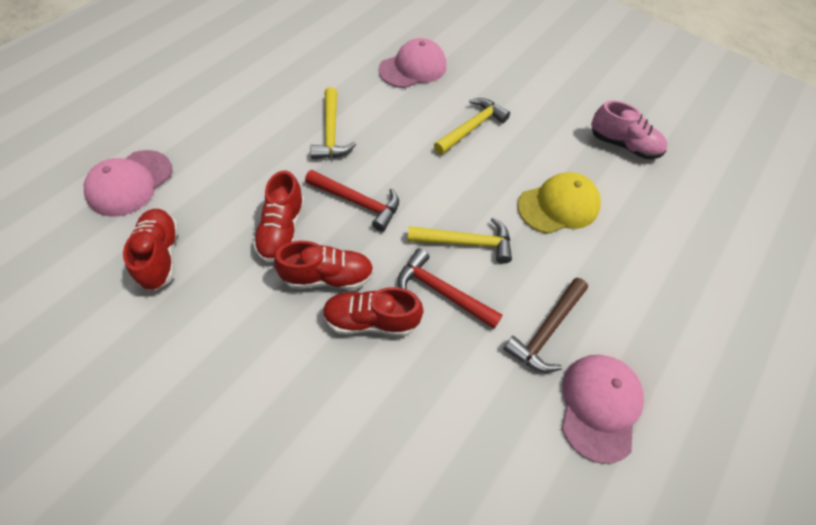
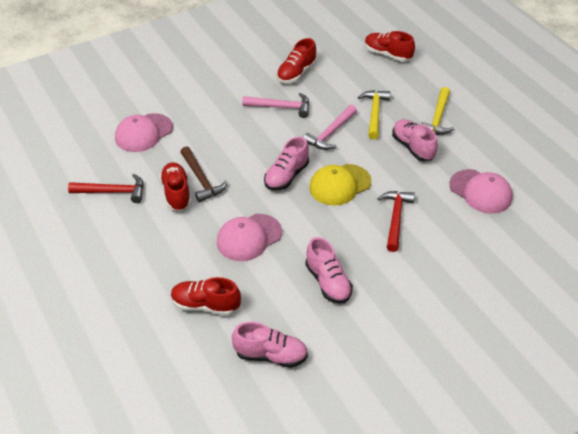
pink hammer: none = 0 -> [242,93,310,118] [303,105,357,150] = 2
pink shoe: [591,101,667,159] = 1 -> [232,322,308,368] [264,137,309,190] [305,237,353,304] [392,119,438,161] = 4
yellow hammer: [310,87,356,159] [407,217,512,264] [434,98,510,155] = 3 -> [358,90,390,139] [421,87,455,135] = 2

